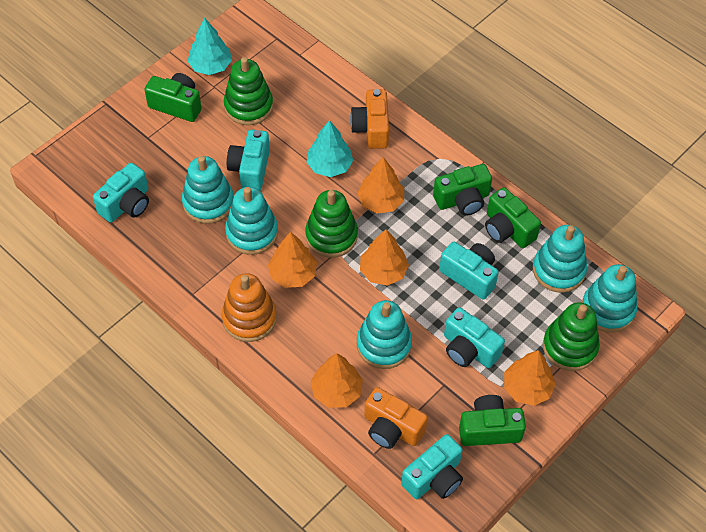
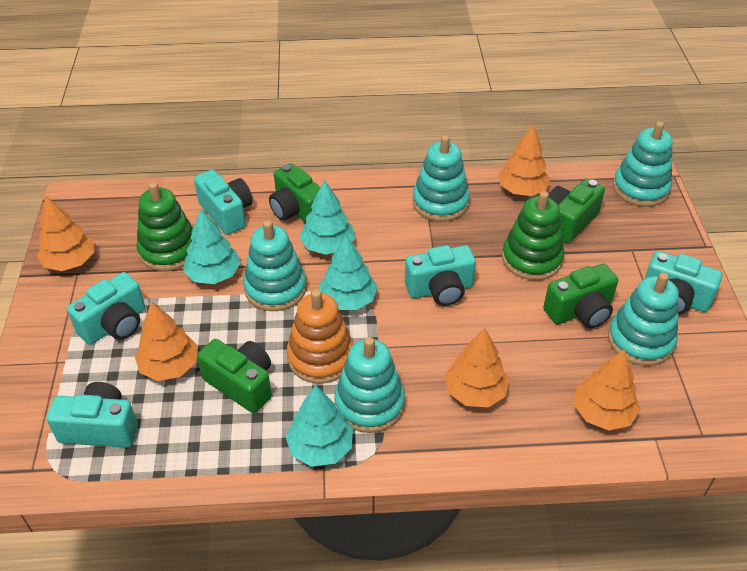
green stacking toy: [224,57,273,125] [305,190,358,258] [543,302,600,371] = 3 -> [136,182,193,271] [502,191,564,280] = 2
orange camera: [350,89,389,149] [364,387,428,449] = 2 -> none = 0
turquoise tree: [188,18,232,75] [307,120,353,177] = 2 -> [183,209,241,284] [285,385,353,467] [300,180,355,255] [319,234,378,310] = 4

